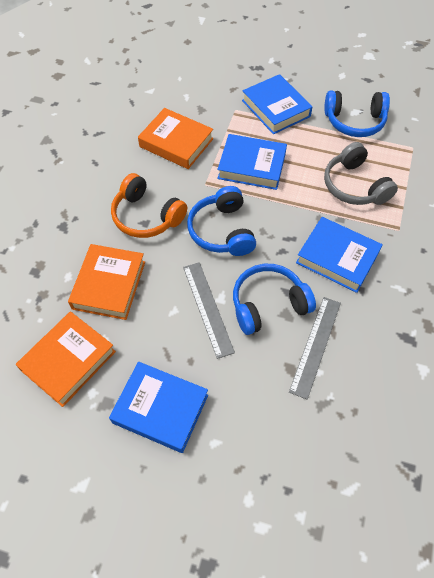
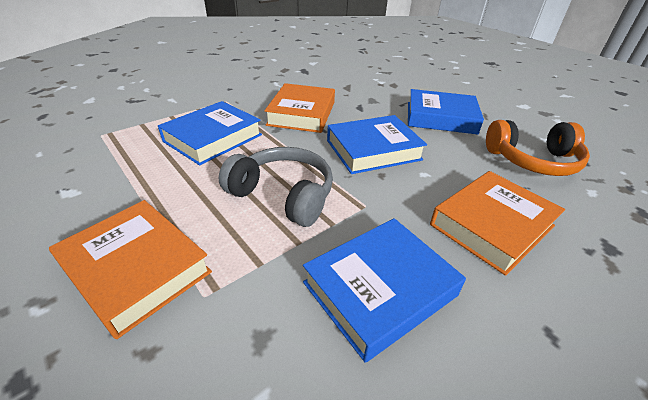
blue headphones: [187,186,256,256] [233,264,316,335] [324,90,390,137] = 3 -> none = 0
grey ruler: [183,262,235,359] [289,297,341,400] = 2 -> none = 0

